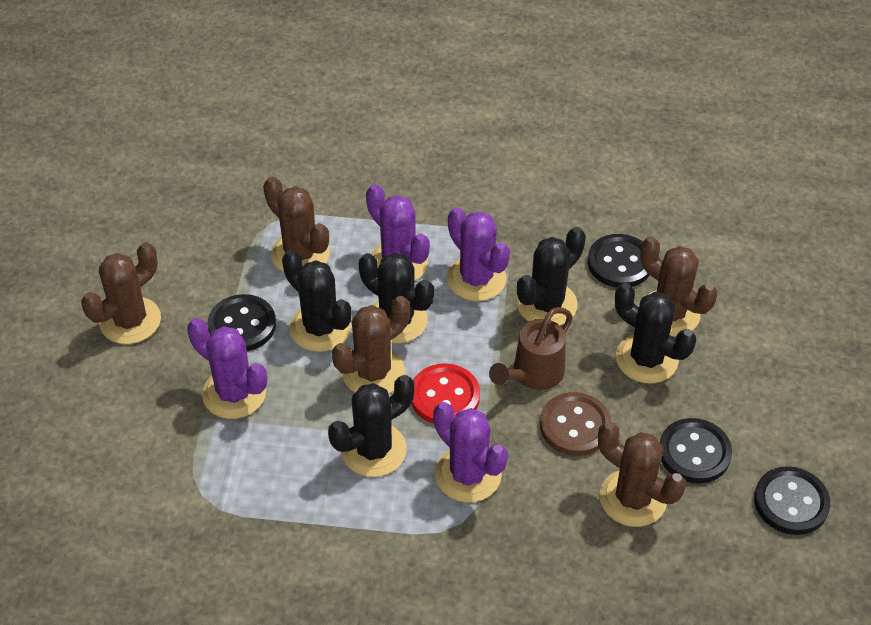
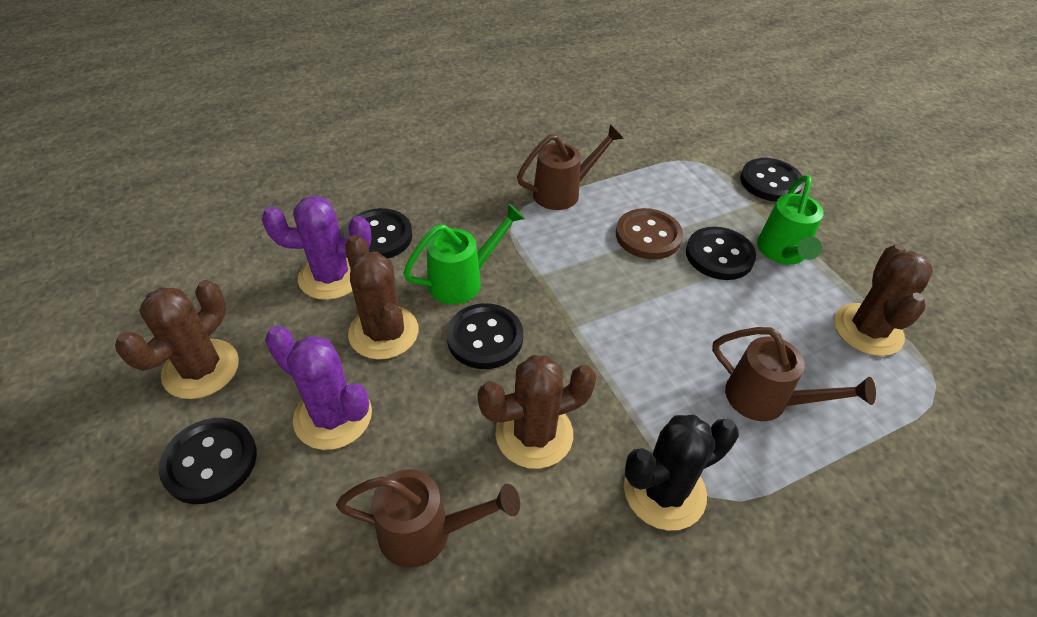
black button: [208,294,276,351] [588,234,650,287] [660,418,732,483] [754,466,831,535] = 4 -> [158,418,257,504] [344,208,413,259] [446,303,523,369] [686,227,756,280] [740,158,804,202] = 5
black cactus: [282,250,351,352] [328,375,414,477] [359,252,434,343] [517,227,586,325] [615,283,696,384] = 5 -> [624,415,739,531] = 1
brown cactus: [81,242,161,344] [263,177,330,272] [332,296,410,394] [598,422,686,527] [640,236,717,337] = 5 -> [115,280,239,399] [345,235,419,360] [477,355,597,469] [834,244,933,356] = 4
brown watering can: [489,307,573,390] = 1 -> [336,469,520,568] [517,124,624,210] [712,327,876,421] = 3
green watering can: none = 0 -> [403,204,525,304] [757,175,824,265] = 2
purple cactus: [187,318,267,419] [366,184,430,281] [433,402,508,502] [447,208,510,301] = 4 -> [262,195,371,300] [265,326,372,450] = 2
red button: [411,363,480,424] = 1 -> none = 0

